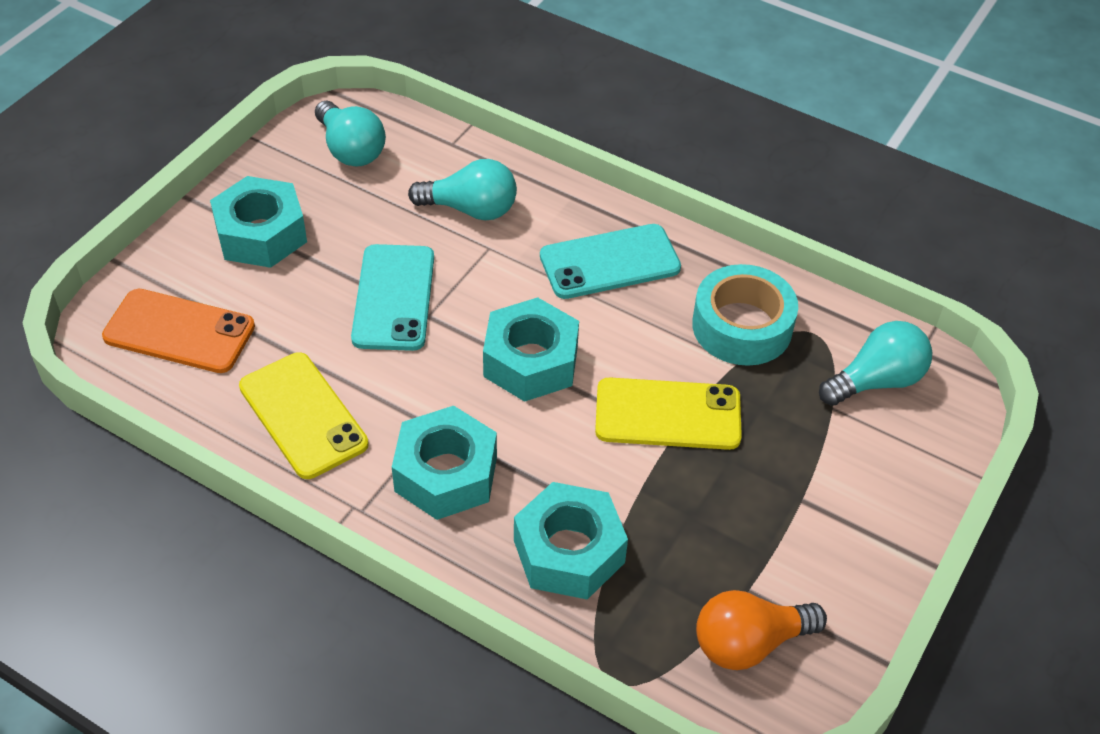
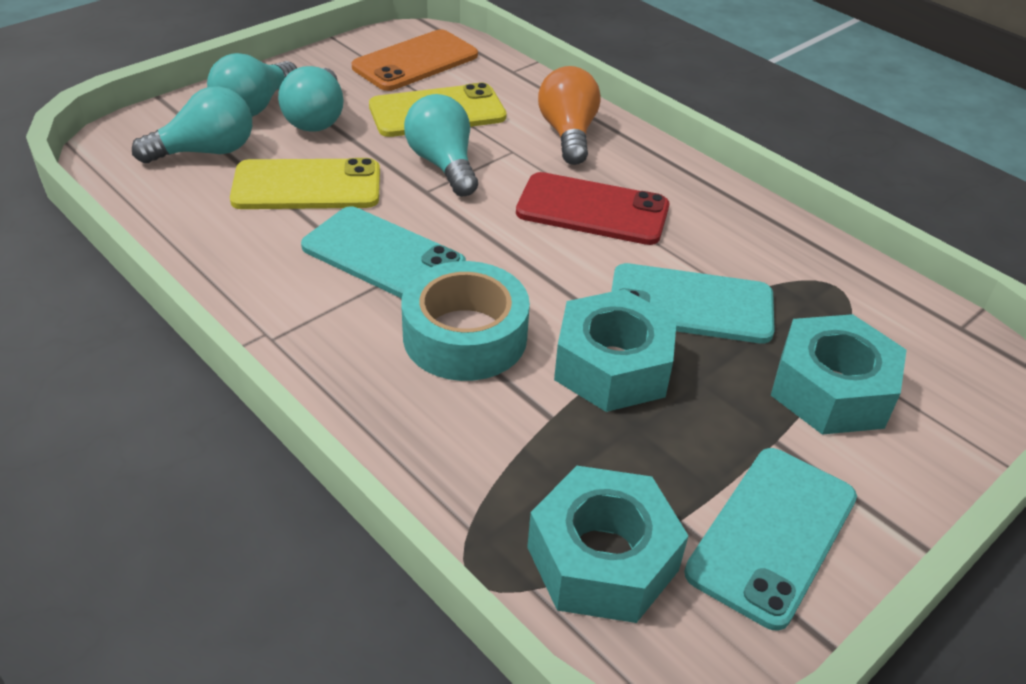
red phone: none = 0 -> [516,172,669,245] = 1
turquoise light bulb: [315,101,386,166] [408,159,517,220] [819,321,932,406] = 3 -> [132,86,252,163] [207,53,297,117] [278,66,344,132] [404,94,478,196] = 4
turquoise nut: [210,176,307,268] [392,406,497,520] [483,297,579,402] [514,482,628,600] = 4 -> [527,466,688,623] [554,289,677,412] [771,314,907,435] = 3
turquoise phone: [351,244,434,351] [540,224,681,299] = 2 -> [301,206,466,299] [611,263,775,343] [684,448,857,630] = 3

